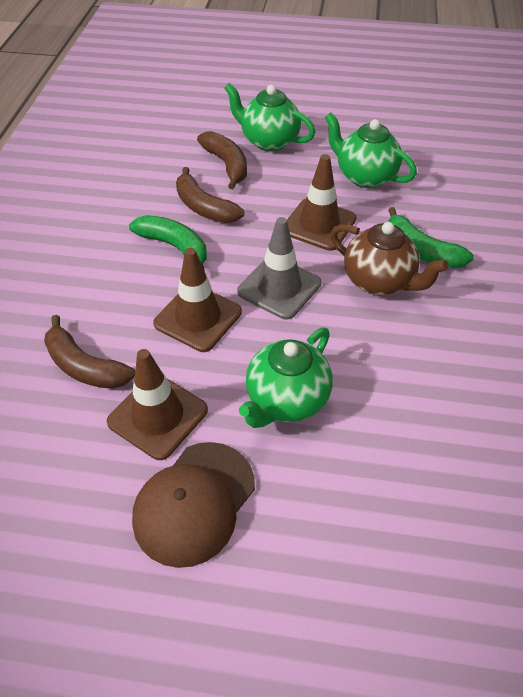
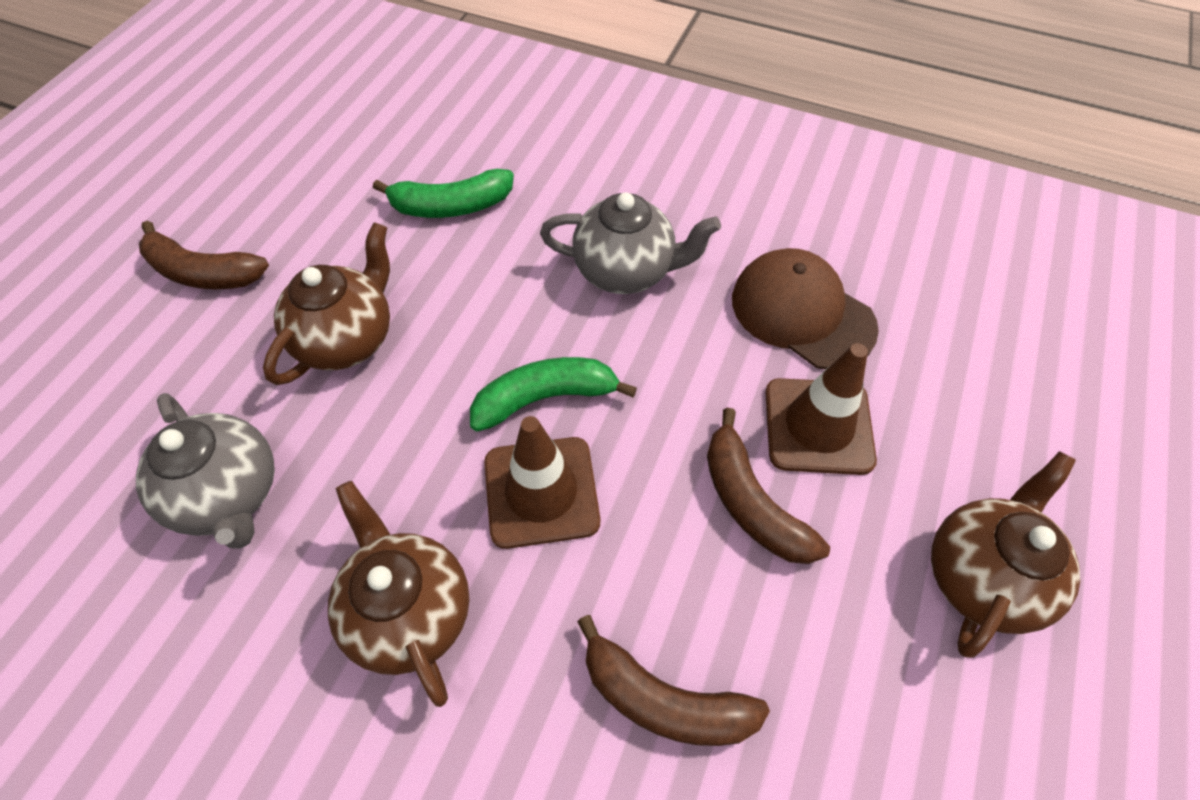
brown teapot: [330,222,449,295] = 1 -> [263,222,390,385] [328,481,469,707] [931,451,1080,658] = 3
brown traffic cone: [107,349,208,460] [153,248,242,352] [287,154,356,251] = 3 -> [484,416,600,549] [765,343,877,475] = 2
green teapot: [224,83,316,151] [239,327,333,428] [325,112,417,188] = 3 -> none = 0
grey teapot: none = 0 -> [136,393,275,549] [540,192,721,294] = 2
grey traffic cone: [237,217,321,320] = 1 -> none = 0

